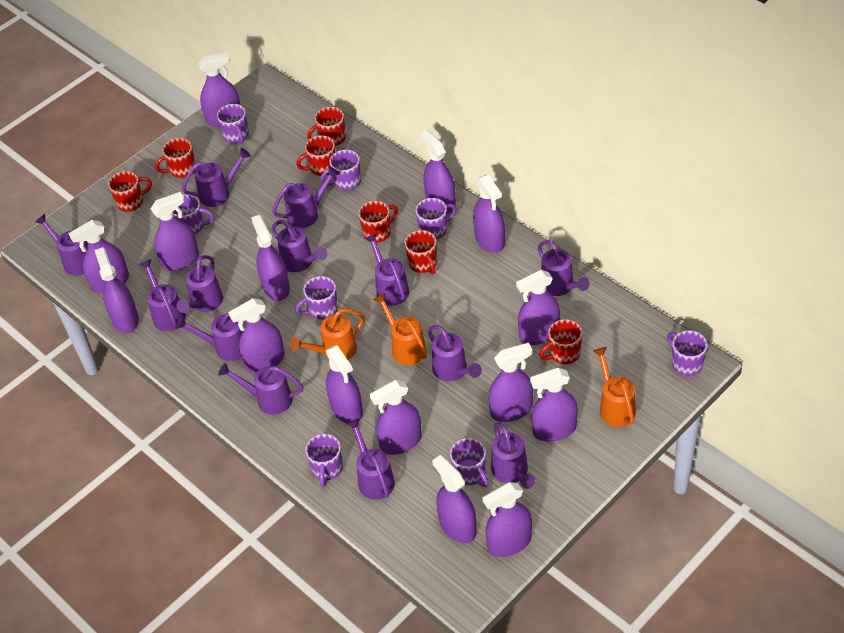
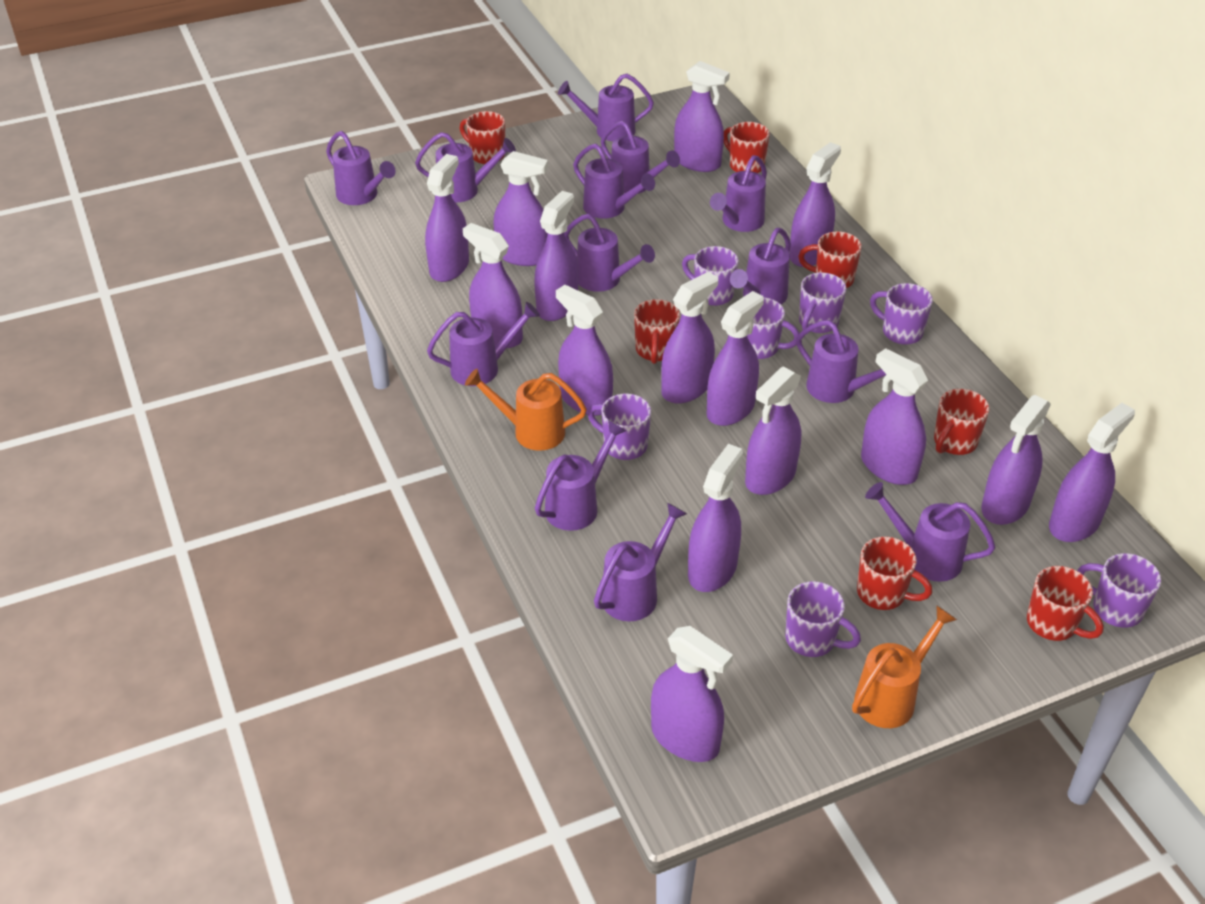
orange watering can: [290,309,365,360] [373,293,427,365] [593,347,636,427] = 3 -> [465,369,587,451] [852,605,957,728] = 2
purple mug: [173,194,215,235] [217,104,249,144] [295,276,338,320] [305,434,343,487] [321,150,361,190] [416,198,457,240] [450,438,488,487] [667,330,707,376] = 8 -> [587,394,651,460] [682,246,739,306] [747,297,799,359] [785,581,861,657] [799,273,846,333] [870,283,933,345] [1077,553,1161,628] = 7

